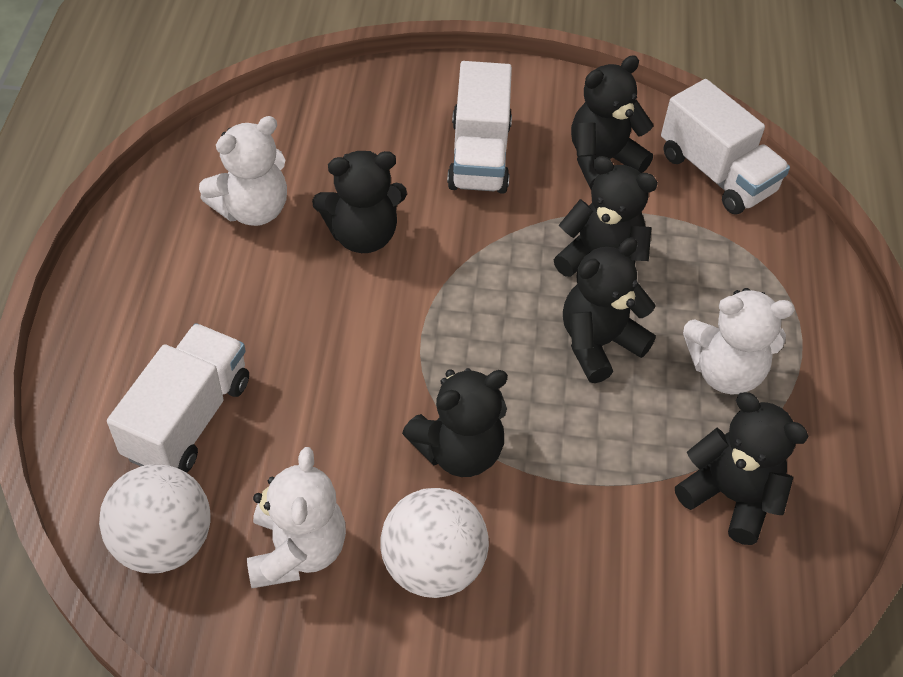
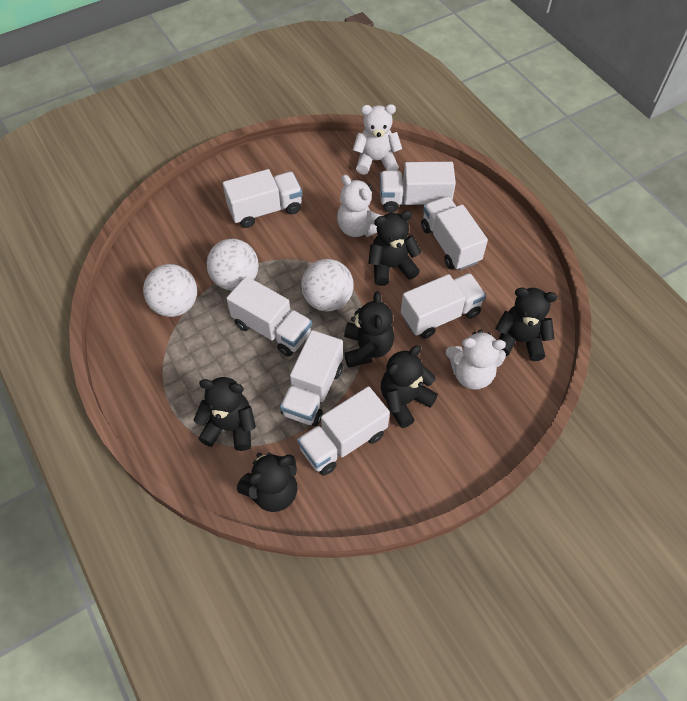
white ball: [99,464,211,574] [380,488,489,598] = 2 -> [143,264,197,317] [207,239,259,290] [301,259,354,312] = 3
white truck: [107,323,249,473] [447,61,512,194] [661,79,790,215] = 3 -> [223,169,302,228] [226,276,312,357] [280,330,343,426] [297,386,390,476] [380,162,456,213] [401,273,486,339] [421,196,488,271] = 7

